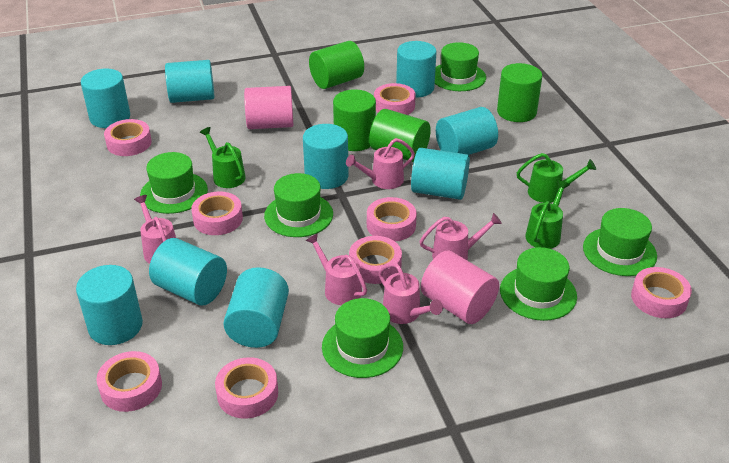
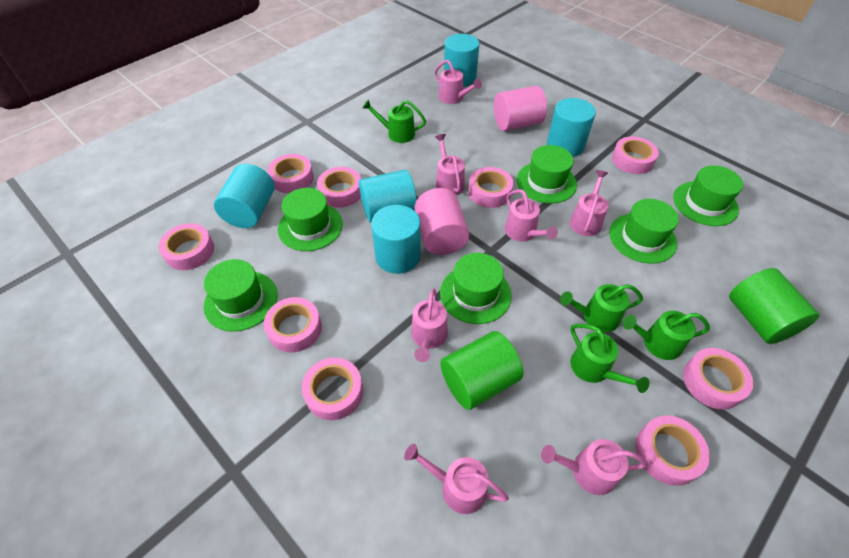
green cylinder: [309,41,364,89] [333,89,376,151] [369,109,431,162] [497,63,542,122] = 4 -> [440,331,523,410] [729,268,819,344] = 2
green watering can: [199,127,246,188] [517,153,596,203] [525,180,570,249] = 3 -> [363,100,426,143] [560,284,643,332] [570,324,649,393] [622,311,710,360] = 4
pink tape: [96,351,162,412] [104,119,152,156] [191,191,243,235] [215,357,278,419] [349,236,402,284] [367,197,417,242] [374,83,416,115] [631,267,692,318] = 8 -> [158,223,214,270] [264,297,322,353] [268,154,314,193] [302,357,363,420] [317,167,361,208] [468,167,513,208] [612,136,659,174] [636,415,710,486] [683,348,753,409] = 9
pink watering can: [134,195,176,264] [305,233,367,305] [346,138,415,189] [379,263,443,324] [419,213,502,260] = 5 -> [404,444,509,514] [411,288,448,362] [434,60,482,104] [435,134,465,195] [505,189,558,242] [541,439,647,495] [570,170,608,236] = 7
turquoise cylinder: [76,265,143,345] [81,69,130,128] [149,238,227,306] [165,60,214,103] [223,267,289,348] [303,124,349,189] [396,41,437,98] [411,148,470,200] [436,107,498,155] = 9 -> [214,164,275,228] [359,170,417,223] [371,205,421,274] [444,34,480,87] [547,98,596,157] = 5

